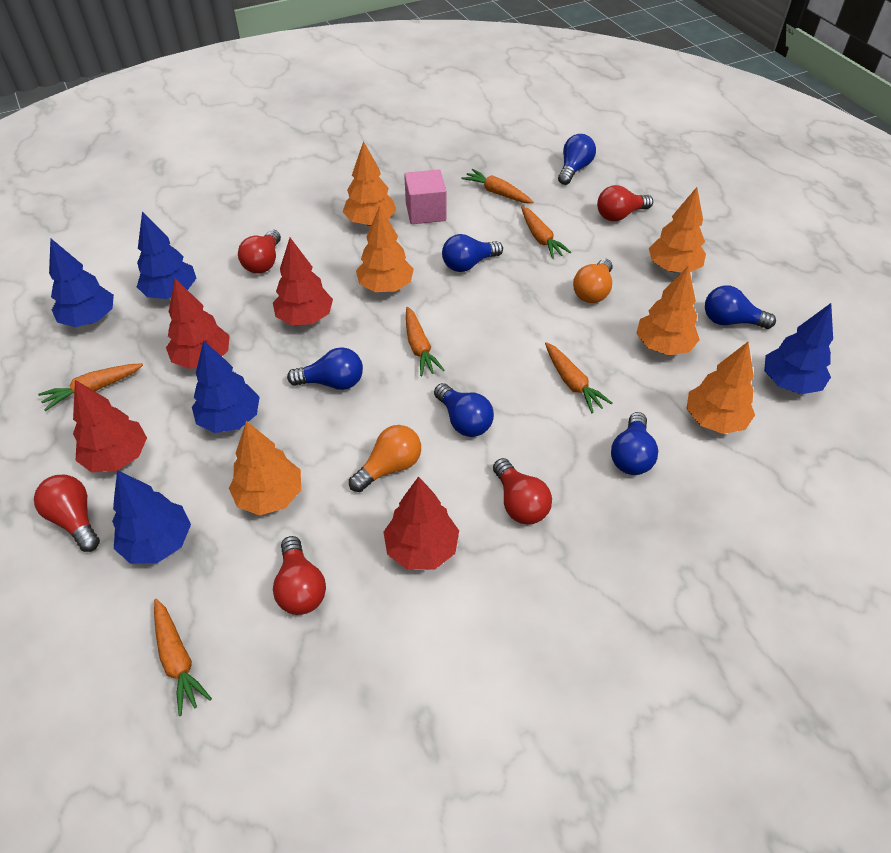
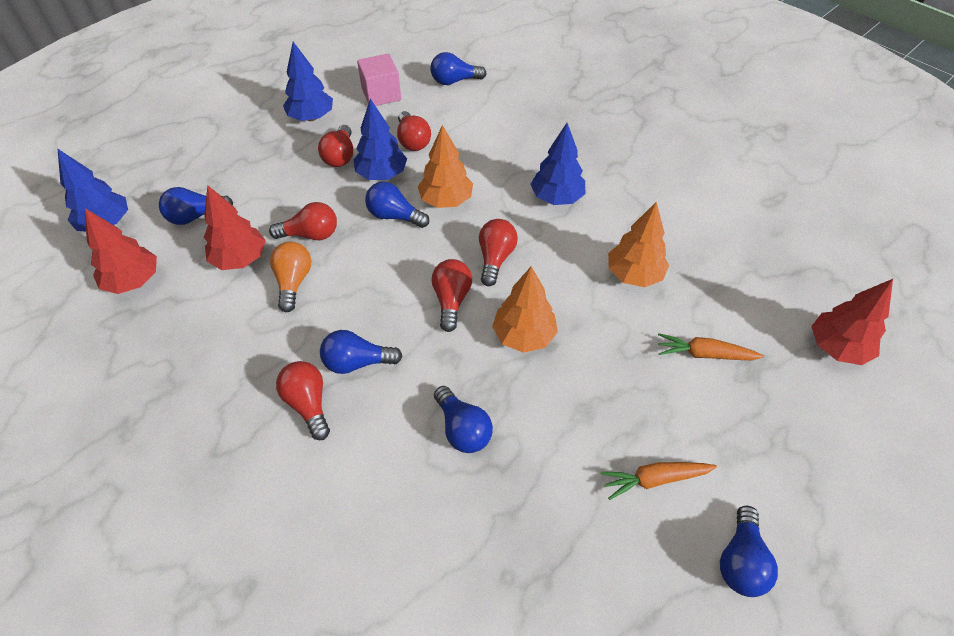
blue tree: [49,238,114,327] [112,470,191,564] [137,212,197,299] [192,340,260,433] [764,303,833,394] = 5 -> [57,148,128,232] [283,42,333,121] [354,99,407,180] [531,123,585,205] = 4
orange carrot: [38,363,143,411] [154,599,212,716] [406,307,445,376] [461,169,533,203] [521,206,571,259] [545,342,612,413] = 6 -> [601,462,717,500] [658,333,764,360] = 2
orange light bulb: [349,425,421,492] [573,259,613,303] = 2 -> [270,241,311,312] = 1
orange tree: [229,421,301,515] [343,141,396,226] [356,205,414,292] [636,265,700,355] [649,187,706,272] [686,342,755,434] = 6 -> [418,125,473,208] [492,266,558,353] [608,202,669,287] = 3
red light bulb: [34,475,100,552] [238,230,281,274] [273,536,326,615] [493,458,552,525] [597,185,653,221] = 5 -> [269,202,337,240] [276,361,330,440] [318,125,353,167] [397,111,431,151] [432,259,472,332] [479,219,518,286] = 6
red tree: [73,380,147,473] [166,279,230,369] [273,238,333,325] [383,476,459,570] = 4 -> [85,208,157,294] [204,186,266,270] [811,279,893,365] = 3

